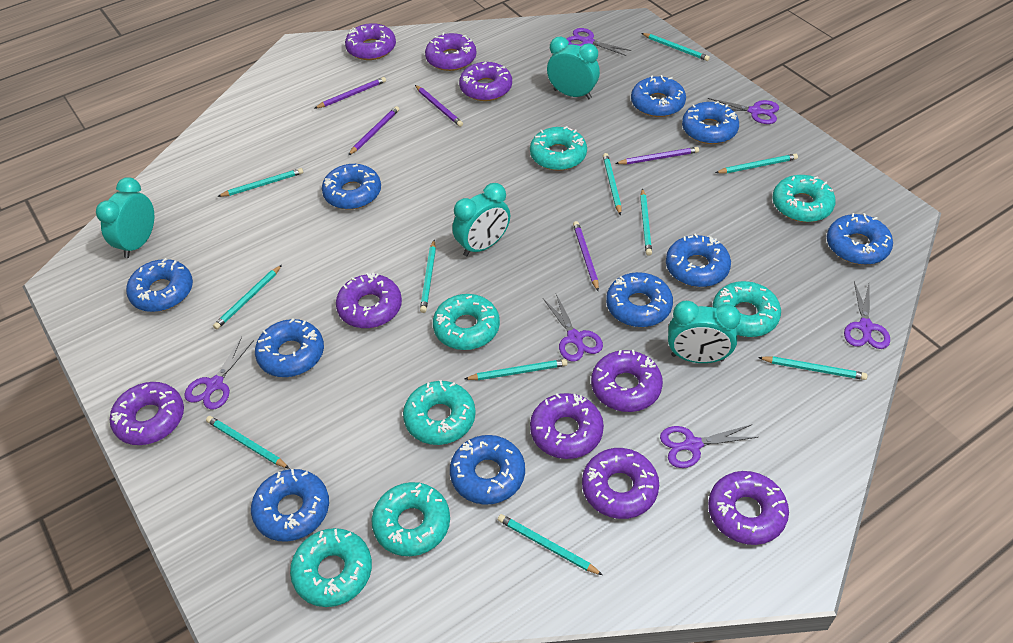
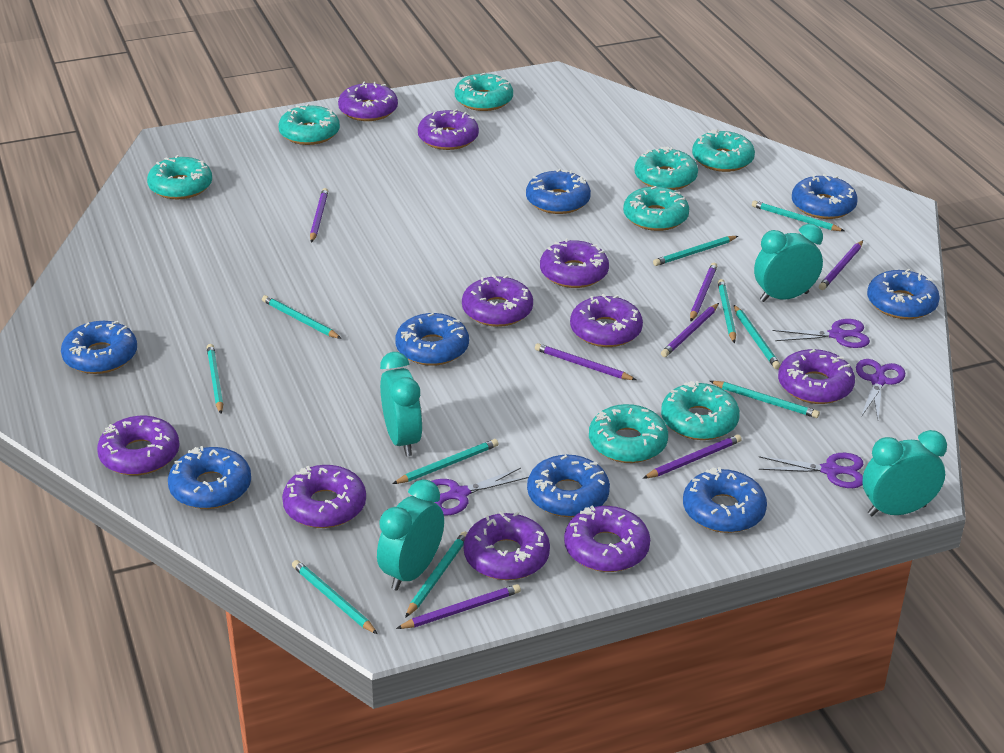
blue donut: [126,258,193,312] [251,469,329,542] [255,318,324,377] [322,164,381,209] [450,435,525,505] [606,272,673,327] [631,75,686,117] [666,233,731,287] [682,101,739,144] [827,213,893,265] = 10 -> [61,321,137,374] [168,446,251,509] [395,313,469,366] [526,169,591,214] [527,455,610,517] [683,467,767,533] [792,174,858,219] [867,269,940,319] = 8
purple donut: [110,382,184,445] [336,272,402,328] [345,23,396,60] [425,33,477,71] [459,62,512,101] [530,393,604,459] [582,448,659,519] [591,350,663,412] [708,471,789,545] = 9 -> [97,416,180,475] [282,465,366,528] [338,82,398,121] [418,109,479,150] [462,274,533,327] [464,511,550,580] [540,239,609,288] [564,505,650,572] [570,294,643,347] [778,349,855,404] = 10
purple pencil: [315,77,386,108] [348,106,399,155] [415,85,463,127] [573,221,599,291] [615,147,699,164] = 5 -> [310,188,328,243] [396,584,521,629] [535,343,636,380] [643,434,742,479] [661,303,719,357] [690,263,717,322] [819,240,863,290] = 7
purple scissors: [184,337,254,410] [543,294,603,361] [567,28,631,56] [660,424,758,468] [708,98,779,124] [844,281,890,349] = 6 -> [432,468,528,516] [759,453,863,488] [772,319,870,348] [856,359,905,419] = 4
turquoise donut: [290,528,372,607] [371,482,450,556] [403,380,476,445] [433,294,500,350] [530,126,587,171] [713,281,781,337] [772,175,836,222] = 7 -> [147,155,212,199] [278,103,340,145] [455,73,513,111] [589,404,668,463] [623,186,689,231] [634,147,698,190] [661,381,740,440] [692,129,755,172] = 8
turquoise pencil: [206,416,290,469] [213,265,282,329] [217,168,303,197] [420,240,436,313] [465,359,568,380] [498,514,603,575] [603,153,621,216] [640,188,652,256] [642,33,710,61] [715,154,798,173] [758,356,867,380] = 11 -> [207,344,223,414] [262,295,342,339] [292,560,377,634] [392,439,498,484] [405,531,467,618] [653,236,738,266] [710,381,820,418] [718,279,736,343] [734,305,781,369] [752,200,844,231] = 10

